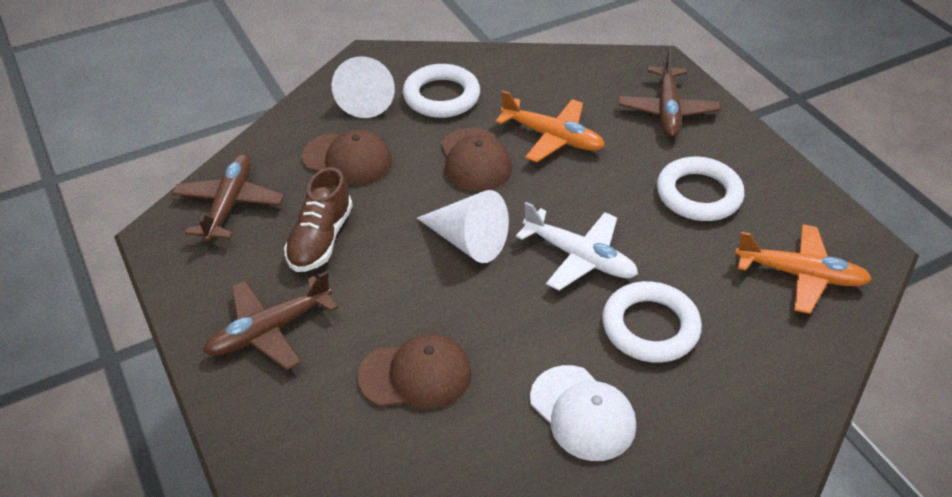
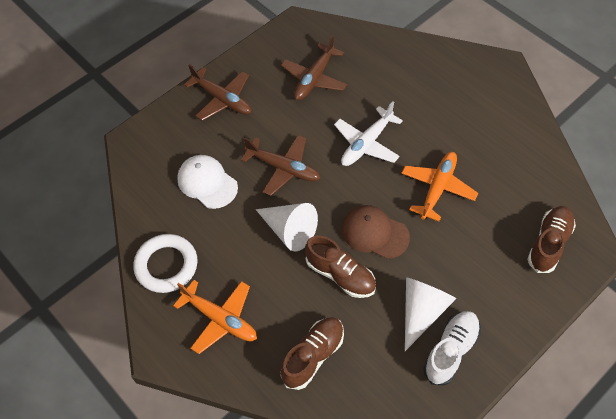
brown cap: [302,130,392,185] [357,334,471,409] [441,128,512,191] = 3 -> [342,205,410,259] = 1
brown shoe: [284,167,353,272] = 1 -> [281,317,344,390] [305,236,376,298] [528,206,576,273] = 3
white ring: [403,64,480,118] [602,281,702,363] [657,157,744,221] = 3 -> [133,234,198,293] = 1
white shoe: none = 0 -> [423,311,481,386] = 1

